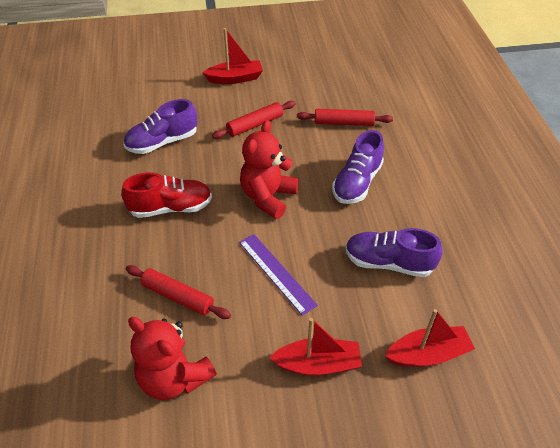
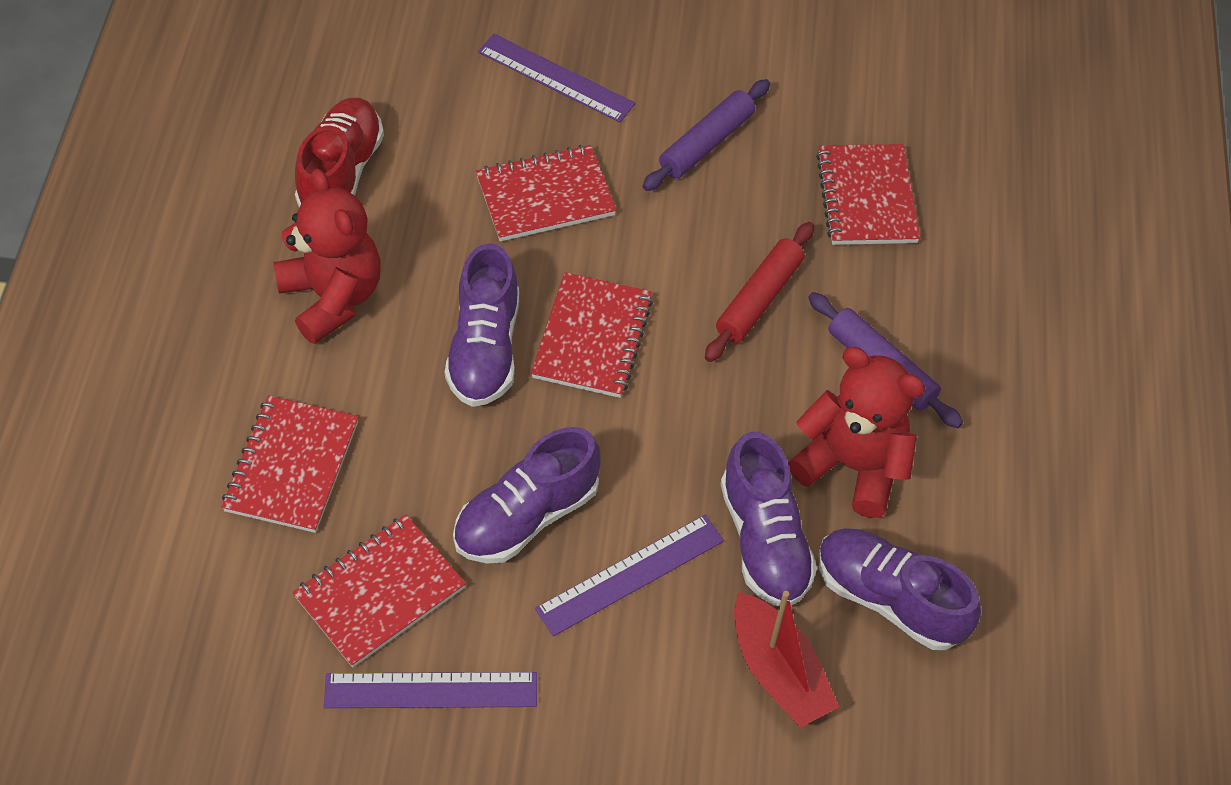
purple rolling pin: none = 0 -> [643,79,770,191] [808,292,963,428] = 2
purple ruler: [239,234,318,316] = 1 -> [324,672,537,708] [478,34,636,122] [535,515,724,636] = 3
purple shoe: [124,99,198,154] [332,130,384,204] [345,228,443,277] = 3 -> [445,243,519,407] [453,427,601,564] [721,432,817,606] [818,528,981,650] = 4
red boat: [203,28,263,84] [269,318,362,376] [385,309,475,367] = 3 -> [734,591,839,728] = 1
red notebook: none = 0 -> [221,395,359,533] [293,515,466,668] [476,145,616,242] [531,272,653,398] [816,144,920,245] = 5
red rolling pin: [126,265,231,319] [212,101,296,139] [297,109,393,126] = 3 -> [705,222,814,362] = 1

